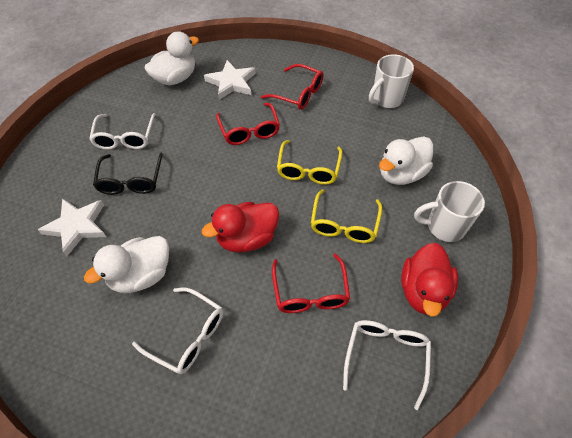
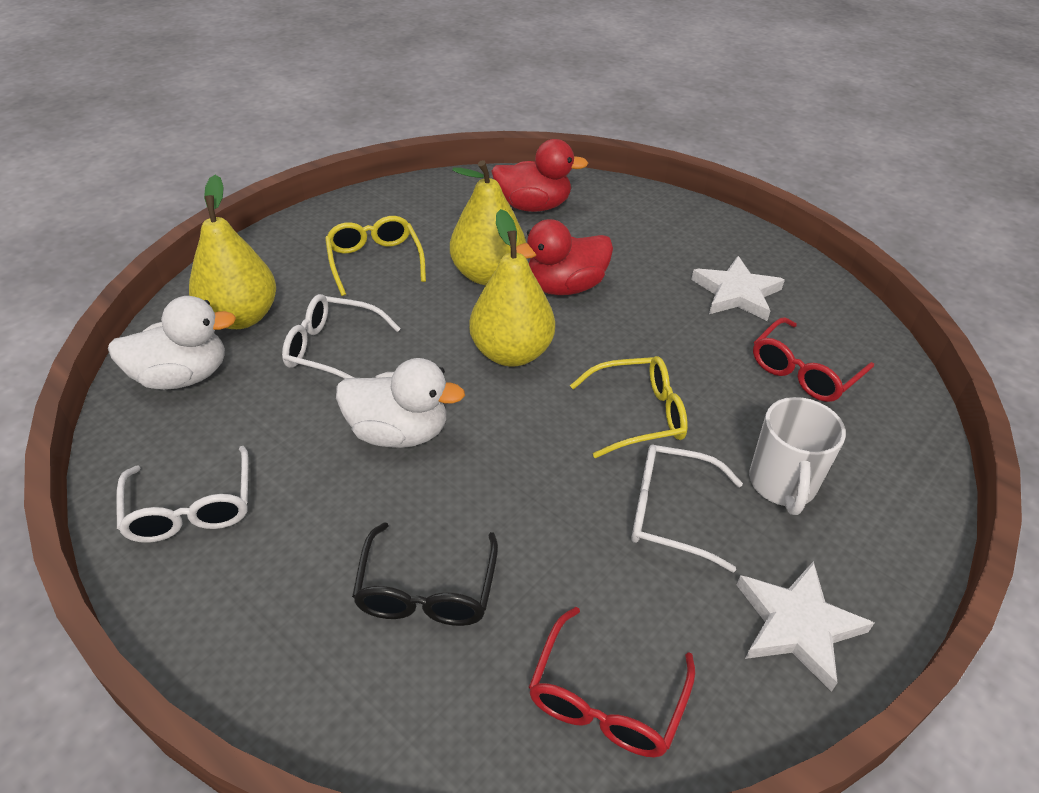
red glasses: [216,103,280,145] [261,64,324,110] [272,253,350,313] = 3 -> [529,607,695,757] [753,317,874,402] = 2
white duck: [84,236,169,293] [145,31,199,85] [379,136,433,185] = 3 -> [108,296,236,390] [336,358,465,448] = 2
white mug: [369,54,414,108] [414,181,485,242] = 2 -> [749,397,846,515] = 1
yellow pear: none = 0 -> [189,175,276,329] [450,160,526,285] [469,209,555,366] = 3

